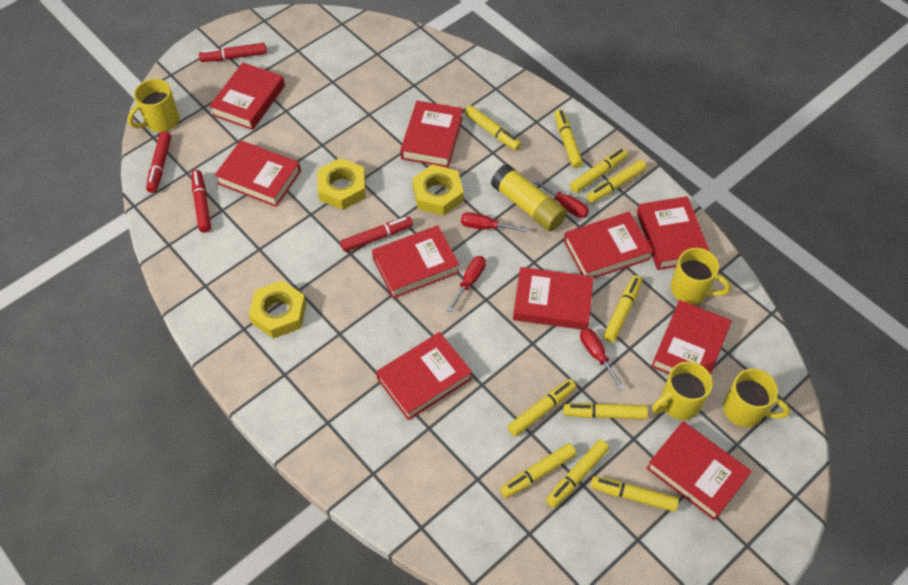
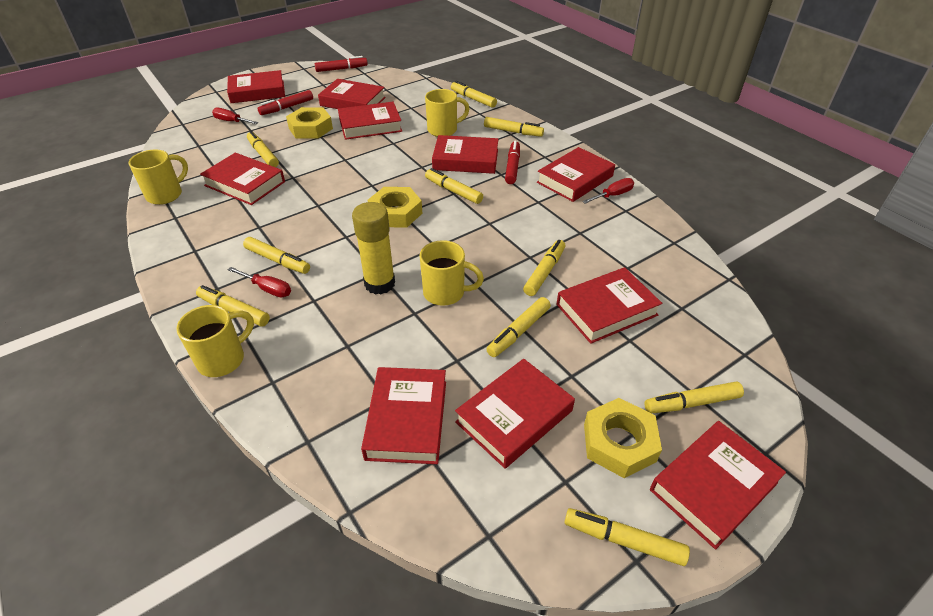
red marker: [146,131,171,193] [191,170,211,233] [199,43,267,62] [340,216,413,252] = 4 -> [257,90,313,115] [315,56,368,72] [505,141,520,184] = 3
red screwdriver: [447,256,486,312] [461,212,528,232] [532,179,589,218] [580,328,625,390] = 4 -> [212,108,258,124] [228,267,291,298] [582,178,634,204] = 3

